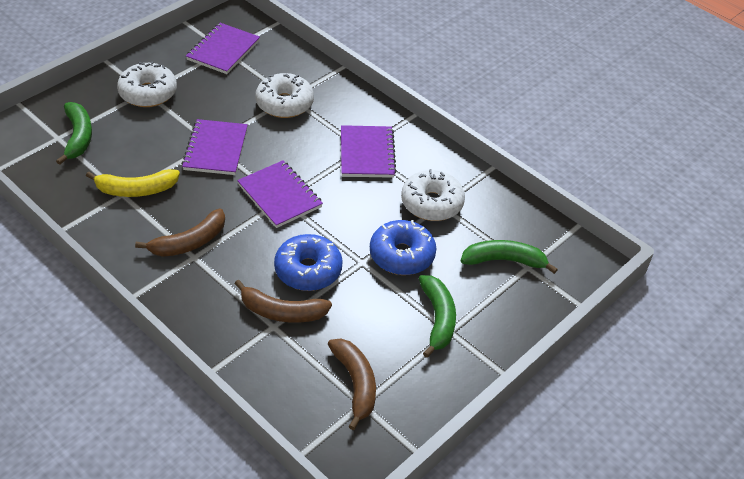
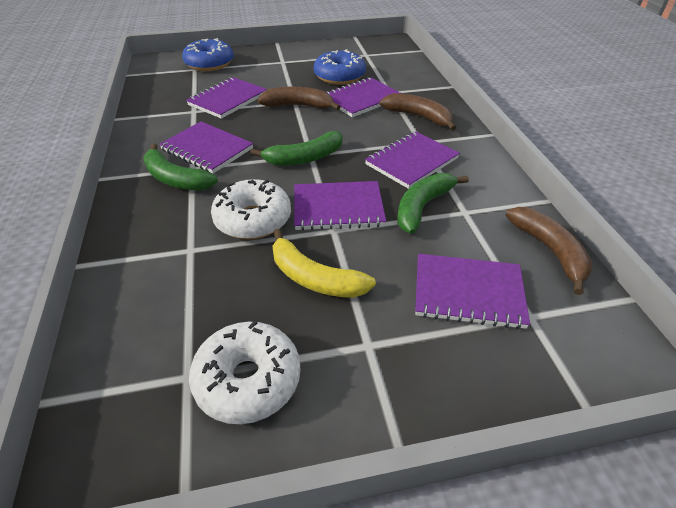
purple notebook: [182,119,248,175] [186,23,260,74] [237,160,323,228] [341,125,397,178] = 4 -> [159,121,253,173] [186,77,267,119] [294,181,386,231] [326,77,400,117] [365,132,460,189] [415,254,530,329] = 6
white donut: [117,62,177,107] [255,73,314,118] [401,169,465,221] = 3 -> [189,320,301,424] [211,179,291,239] = 2

